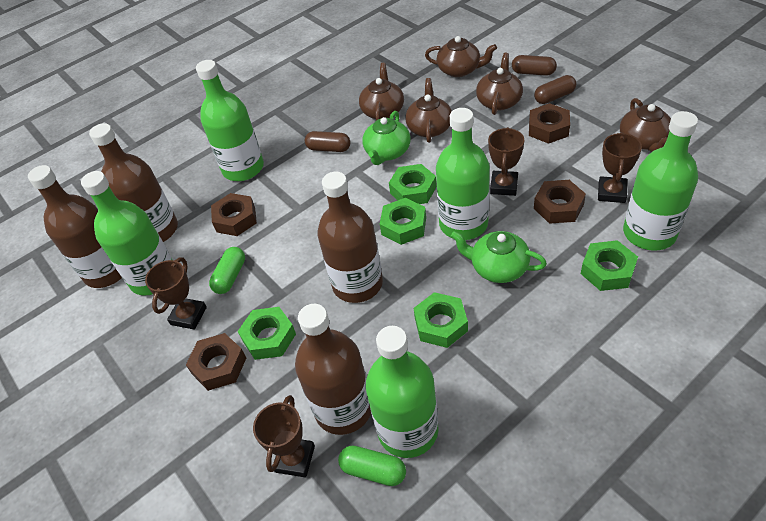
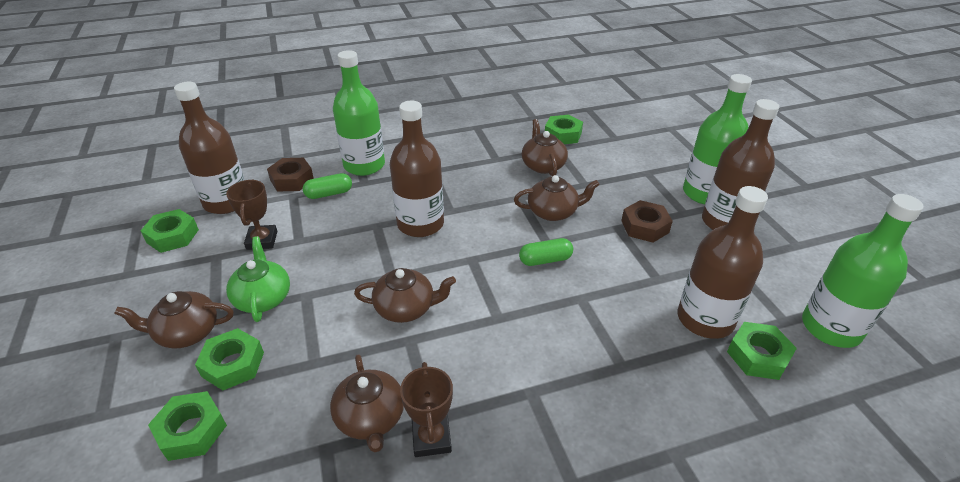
brown capsule: [305,131,350,152] [512,55,557,76] [534,75,577,104] = 3 -> none = 0
brown nut: [186,333,246,391] [211,193,257,236] [529,103,570,144] [534,180,586,224] = 4 -> [267,158,314,192] [621,200,673,243] = 2
brown trophy: [145,257,207,330] [253,395,315,477] [488,127,524,196] [598,132,642,203] = 4 -> [226,179,277,250] [400,362,453,457] = 2
green bottle: [81,171,172,296] [196,60,264,181] [365,326,438,458] [436,108,490,240] [623,111,698,251] = 5 -> [333,50,385,176] [683,74,752,204] [802,194,924,348] = 3
green teapot: [362,111,411,165] [451,231,547,283] = 2 -> [226,236,290,322] = 1

